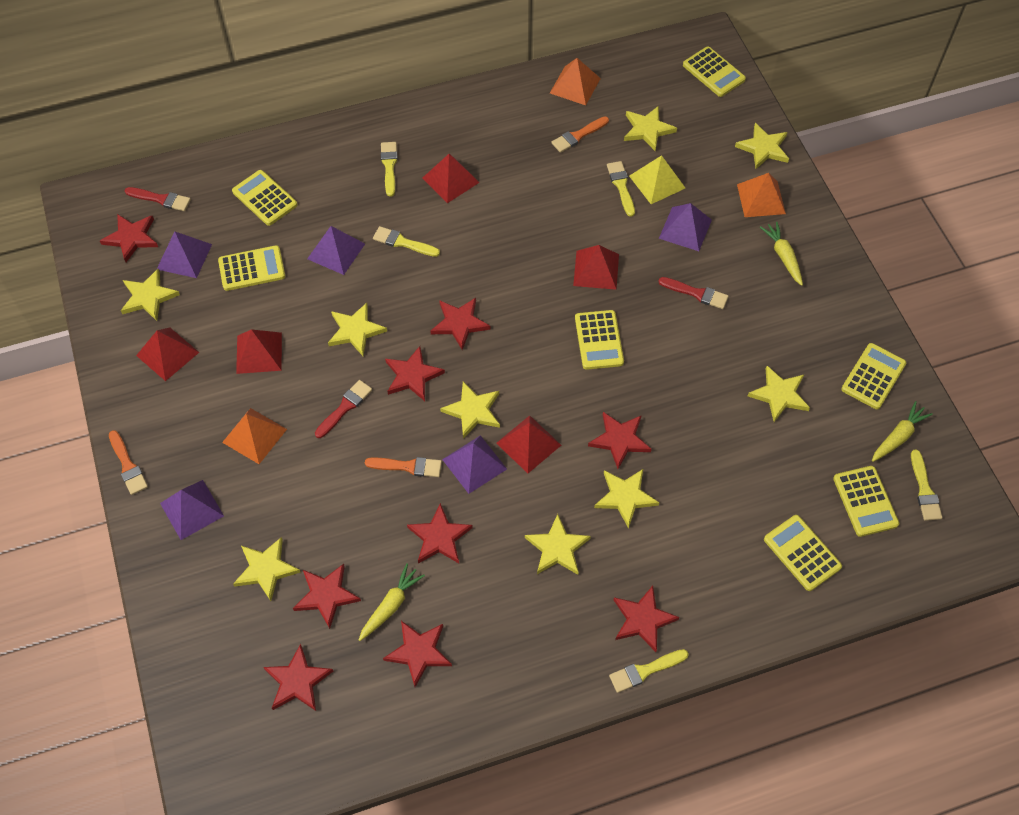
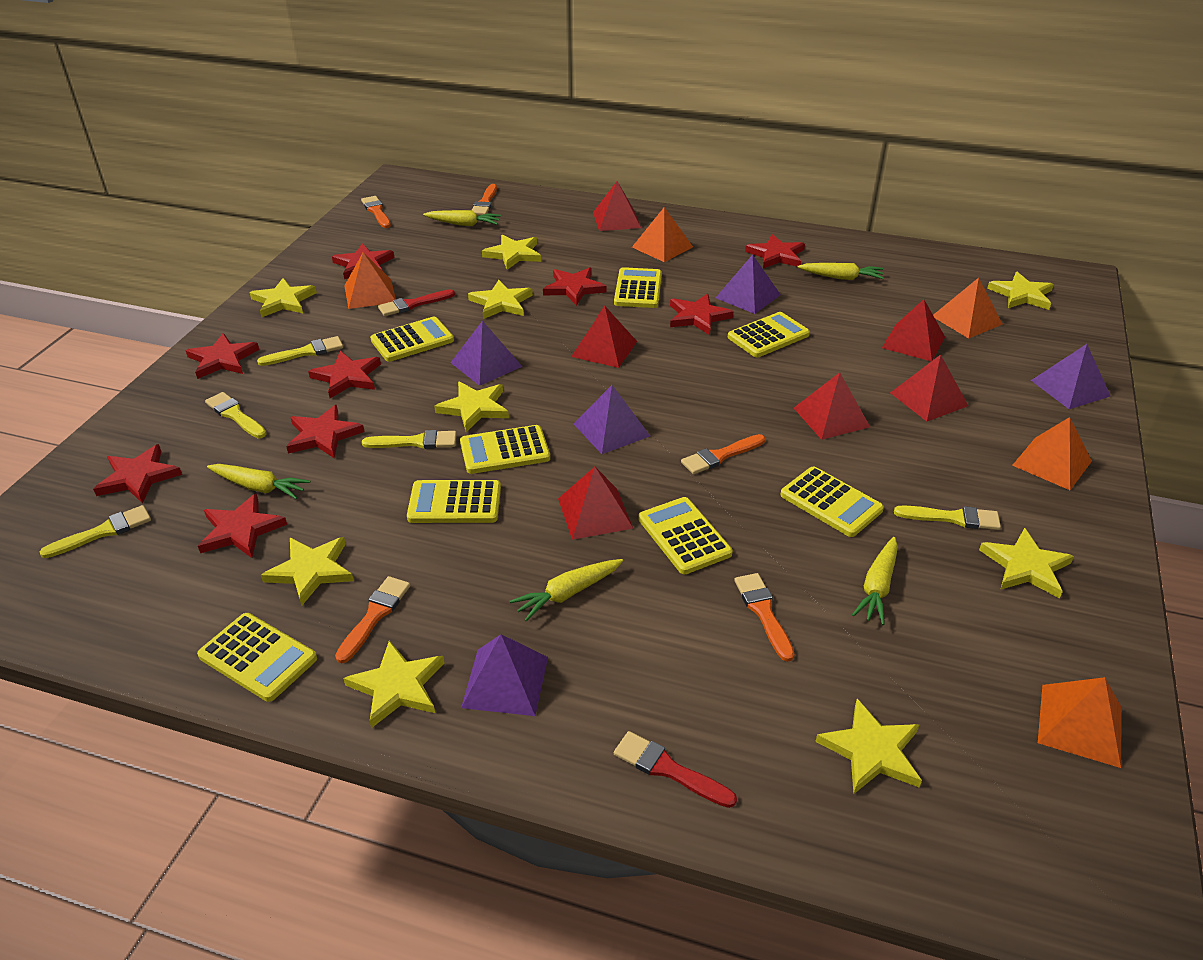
orange brush: [109,430,148,495] [365,457,442,477] [551,116,609,153] = 3 -> [335,576,410,663] [361,196,391,228] [472,184,497,215] [681,434,765,474] [734,573,795,662] = 5
orange pyramid: [222,408,287,464] [550,58,601,105] [737,173,786,217] = 3 -> [344,252,396,309] [632,207,693,262] [933,278,1002,339] [1012,417,1092,490] [1038,677,1122,768] = 5
red brush: [124,187,191,211] [315,380,372,438] [658,277,729,309] = 3 -> [378,289,455,316] [614,731,737,808] = 2
red pyramid: [136,327,199,381] [236,329,282,374] [422,154,480,203] [496,415,561,473] [573,245,619,290] = 5 -> [558,467,633,540] [571,306,637,368] [593,181,641,231] [794,372,870,440] [882,299,945,361] [890,355,968,421] = 6
yellow calculator: [218,245,285,291] [232,170,297,226] [575,310,624,370] [683,47,746,97] [764,515,842,591] [833,466,899,537] [841,343,906,409] = 7 -> [197,613,317,702] [370,317,454,362] [407,480,501,523] [460,425,550,474] [614,267,662,308] [638,497,733,574] [728,312,810,357] [781,466,884,537] = 8
yellow carrot: [359,563,425,641] [760,221,803,286] [872,401,933,462] = 3 -> [207,464,310,499] [423,210,501,226] [510,559,623,621] [797,263,884,280] [852,537,898,625] = 5
yellow pyramid: [629,155,685,204] = 1 -> none = 0

